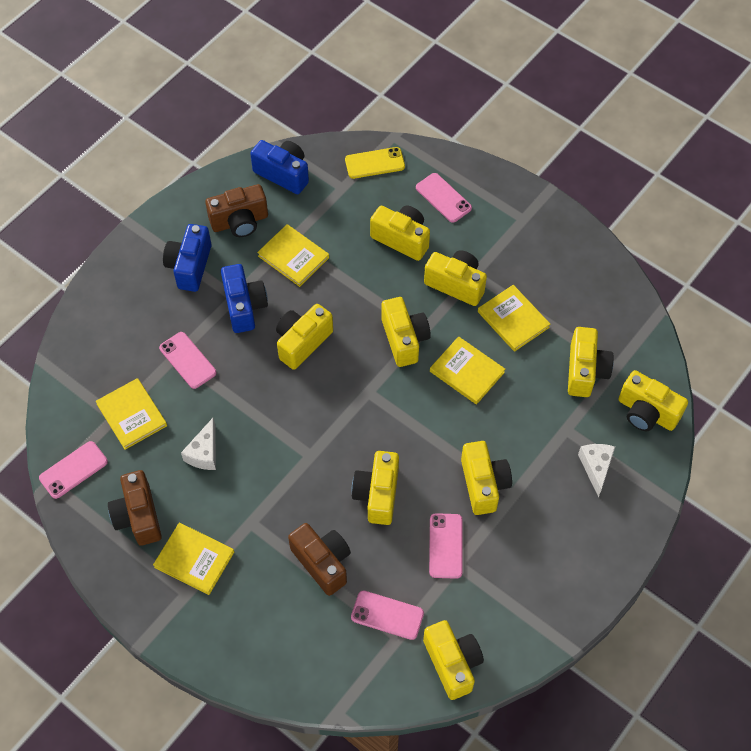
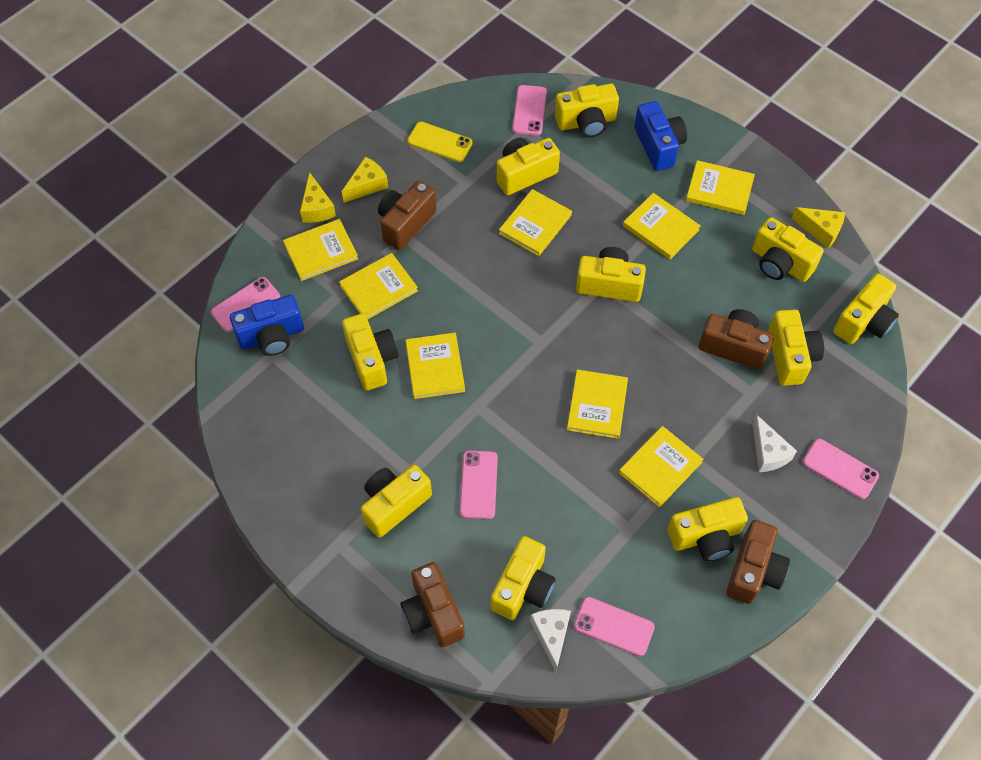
blue camera: [163,224,211,292] [221,264,268,333] [250,140,309,194] = 3 -> [230,295,304,356] [634,101,687,171] = 2
brown camera: [108,470,162,546] [205,184,268,237] [288,523,351,596] = 3 -> [378,181,437,250] [400,562,465,647] [699,309,774,370] [726,520,790,604] = 4
yellow book: [95,378,167,450] [153,523,234,595] [257,224,329,287] [430,336,505,405] [478,285,550,352] = 5 -> [283,219,358,281] [339,253,418,319] [405,333,465,399] [499,189,572,256] [567,369,628,439] [619,426,703,507] [623,193,701,259] [686,160,755,215] = 8
yellow camera: [276,304,333,370] [352,451,399,525] [370,206,430,261] [381,297,431,367] [423,620,484,700] [424,250,487,306] [461,441,512,515] [568,327,614,397] [619,370,688,431] = 9 -> [342,314,399,391] [361,465,432,538] [491,536,555,620] [497,138,560,195] [555,84,619,137] [576,247,646,302] [667,497,748,561] [752,217,824,282] [768,309,824,386] [833,274,899,344] = 10
yellow cheese: none = 0 -> [300,172,336,223] [342,157,388,203] [791,207,845,248] = 3

